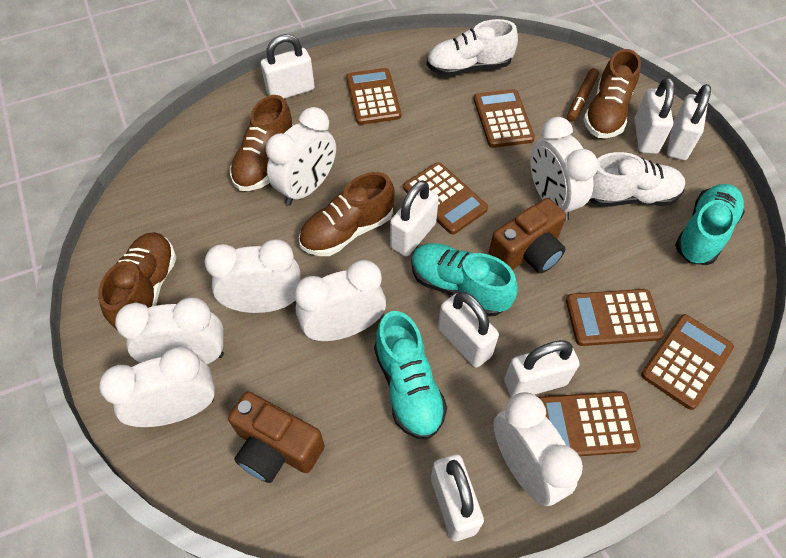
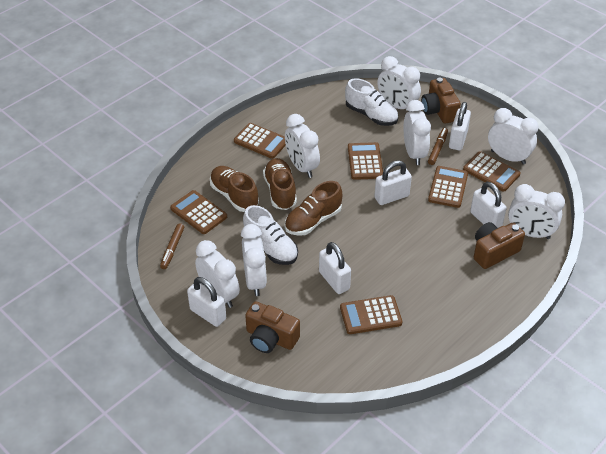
brown camera: [228,392,325,483] [488,198,566,274] = 2 -> [245,301,300,353] [421,78,461,124] [474,222,525,269] = 3
brown marker: [567,68,599,122] = 1 -> [160,223,184,269] [428,128,448,165] = 2
brown shoe: [98,232,176,331] [230,95,294,191] [299,172,395,256] [583,49,641,138] = 4 -> [210,166,259,212] [263,158,297,210] [285,181,342,236] = 3
turquoise shoe: [374,311,447,440] [411,243,518,316] [675,184,745,265] = 3 -> none = 0
white padlock: [261,34,315,99] [390,180,439,256] [431,454,484,541] [438,292,499,368] [504,340,580,397] [634,78,675,154] [667,84,711,160] = 7 -> [187,277,226,327] [319,242,351,294] [374,160,412,205] [449,102,471,151] [470,182,507,228] = 5

